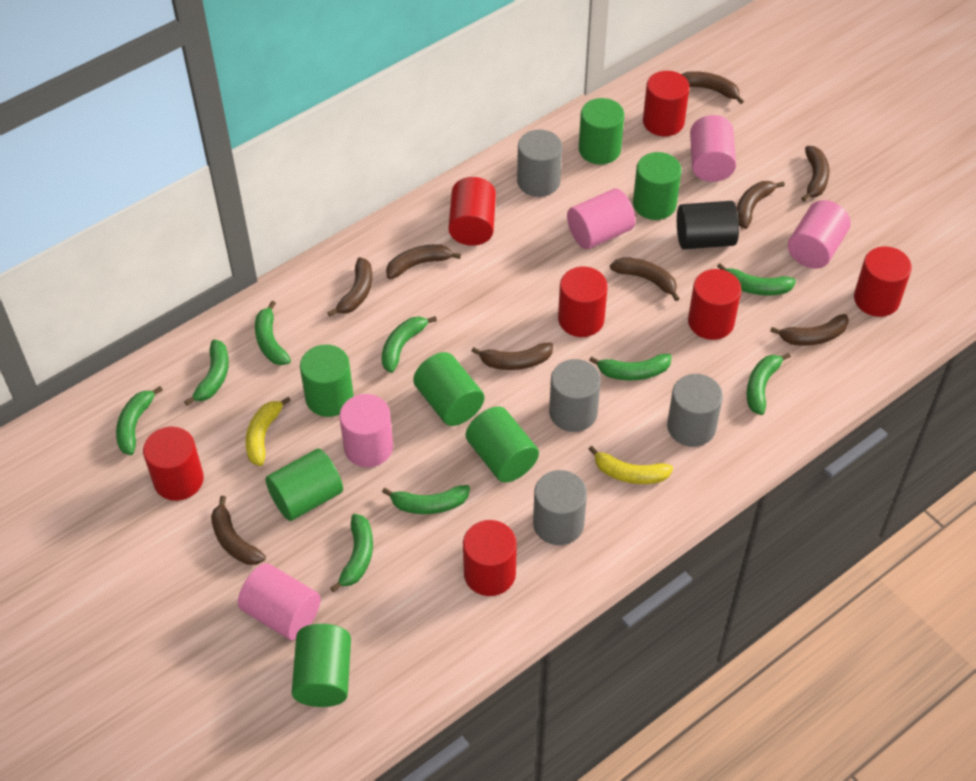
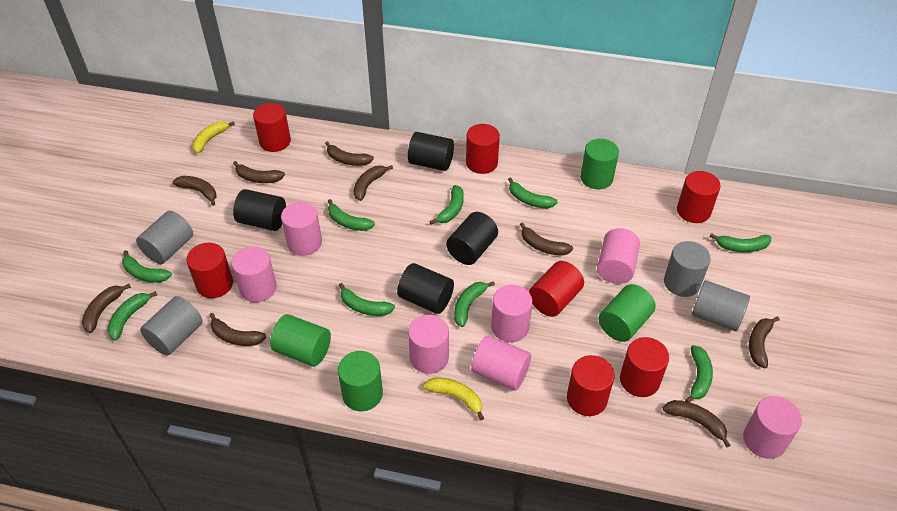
black cylinder: [677,201,739,249] = 1 -> [233,189,286,231] [397,263,454,314] [408,132,454,171] [446,212,498,265] = 4
green cylinder: [265,449,343,521] [292,624,351,707] [300,344,354,417] [413,352,484,426] [466,406,539,483] [579,98,624,165] [633,152,681,220] = 7 -> [270,314,331,366] [338,351,383,411] [581,139,619,189] [598,284,656,342] = 4
pink cylinder: [238,563,321,640] [339,394,393,467] [567,188,635,249] [690,115,736,182] [788,200,851,269] = 5 -> [231,246,277,302] [281,202,322,256] [408,315,449,374] [471,336,531,390] [491,285,532,342] [597,228,640,284] [743,396,802,459] = 7

